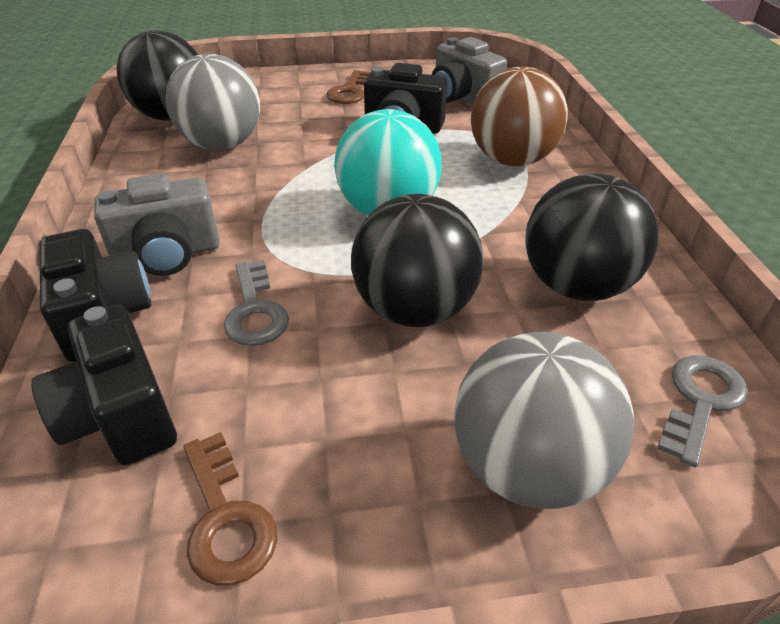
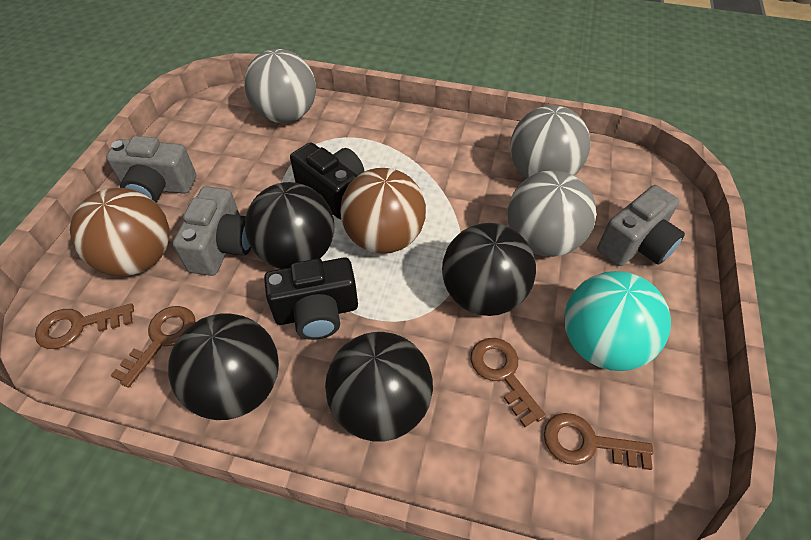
black ball: [117,30,198,121] [351,194,484,327] [525,174,659,301] = 3 -> [168,313,279,420] [245,182,334,269] [325,332,433,442] [442,223,536,316] = 4
black camera: [31,305,177,465] [40,229,152,362] [364,63,447,134] = 3 -> [264,258,358,340] [290,142,365,219] = 2
brown ball: [471,67,568,166] = 1 -> [70,188,169,276] [340,168,426,254] = 2
brown key: [184,432,277,586] [326,70,370,104] = 2 -> [35,303,134,349] [111,306,195,388] [470,338,546,427] [544,413,654,470] = 4
grey ball: [166,54,260,150] [454,332,634,509] = 2 -> [244,49,316,123] [508,170,597,257] [510,105,591,178] = 3
grey camera: [94,173,220,276] [432,37,507,105] = 2 -> [106,136,196,202] [173,186,251,276] [597,185,685,266] = 3
grey key: [224,260,289,346] [657,356,748,467] = 2 -> none = 0

